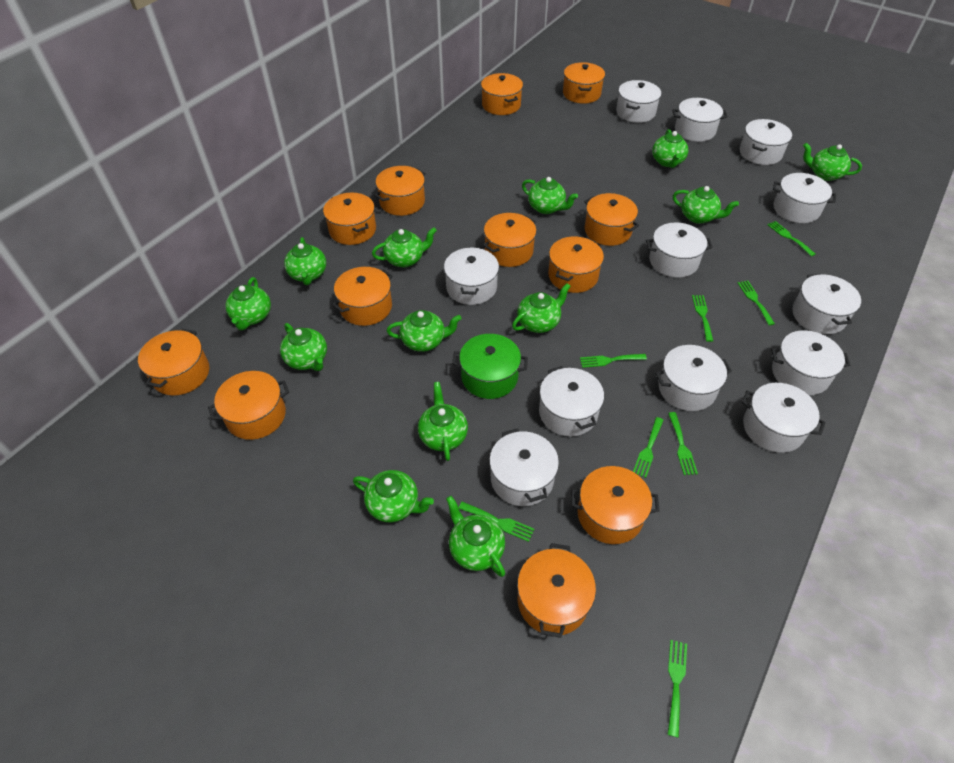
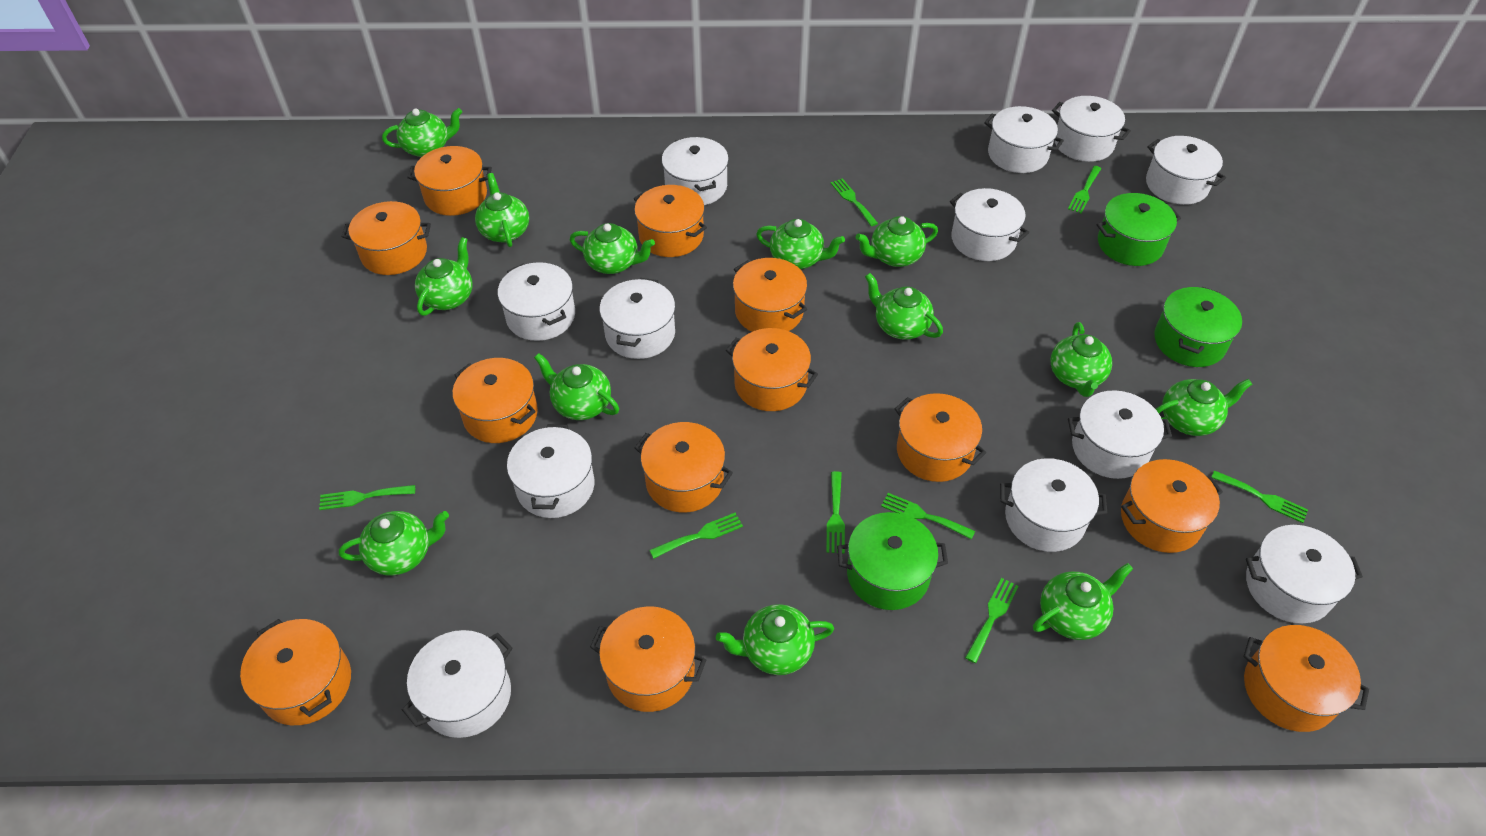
green pot: [452,334,528,399] = 1 -> [837,512,948,610] [1097,193,1181,266] [1154,287,1242,367] = 3

